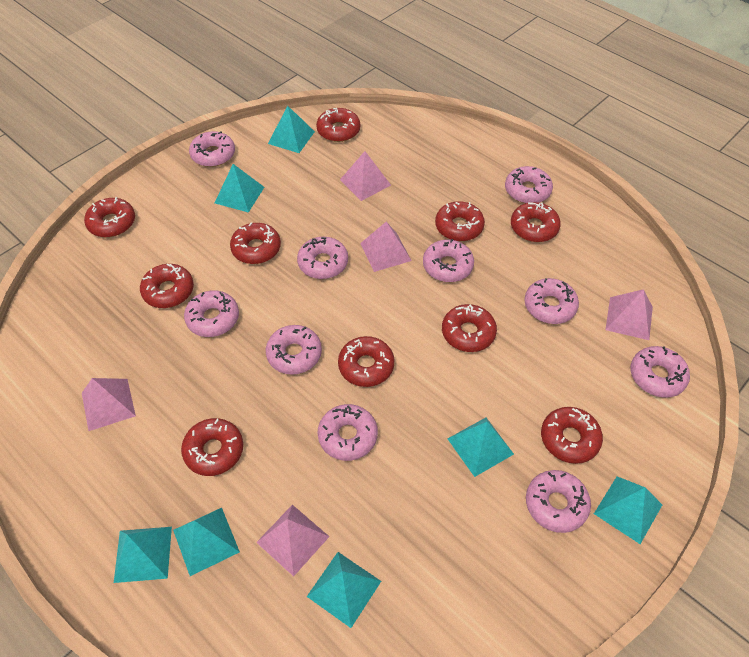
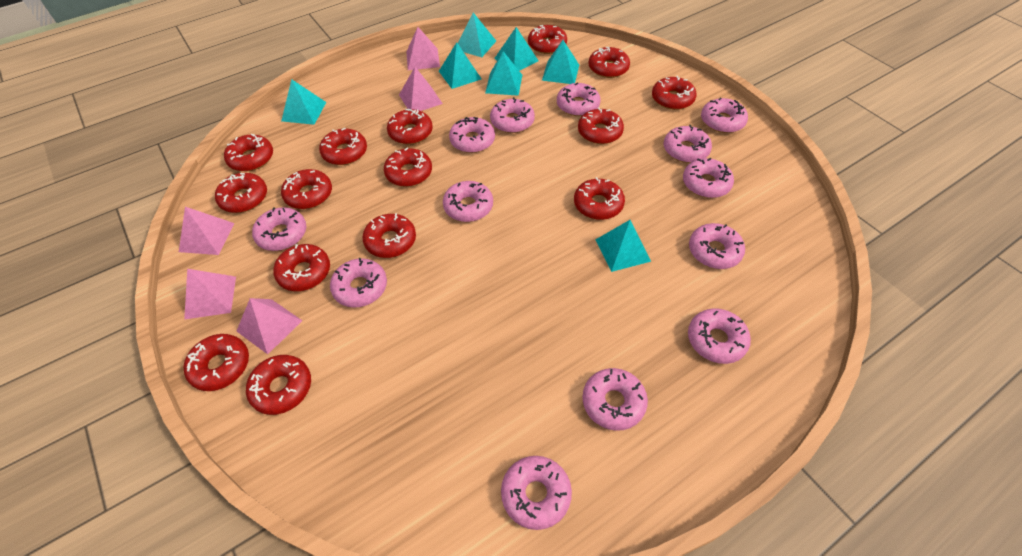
pink donut: [184,290,239,337] [189,131,235,167] [266,325,322,375] [297,237,348,279] [317,404,378,461] [423,239,474,282] [505,166,553,203] [524,278,579,324] [526,470,591,533] [630,346,690,398] = 10 -> [252,207,306,251] [330,258,387,308] [443,181,493,222] [449,117,495,153] [490,97,535,133] [501,456,572,530] [557,83,601,116] [582,368,648,431] [664,125,712,163] [683,158,734,198] [688,308,751,364] [689,223,745,269] [701,97,748,133] = 13
red donut: [84,197,135,237] [140,263,194,308] [181,418,243,476] [230,223,281,264] [316,108,360,142] [338,336,395,387] [435,201,485,241] [442,304,497,352] [511,202,561,242] [541,407,603,464] = 10 -> [184,334,249,391] [215,173,267,213] [224,134,273,171] [246,355,311,415] [273,244,330,291] [281,169,332,209] [319,128,367,165] [362,213,416,258] [384,148,432,187] [387,109,433,144] [528,25,567,54] [574,177,625,220] [578,107,624,144] [588,47,630,78] [652,76,696,110] = 15

